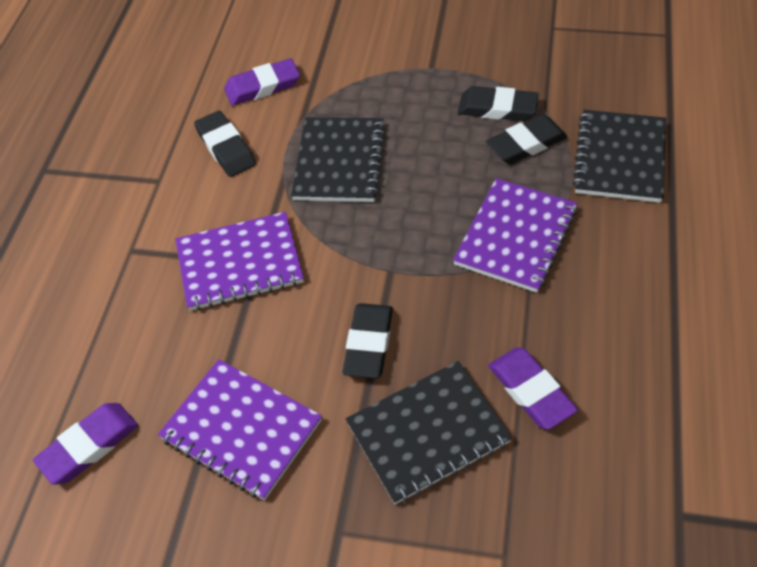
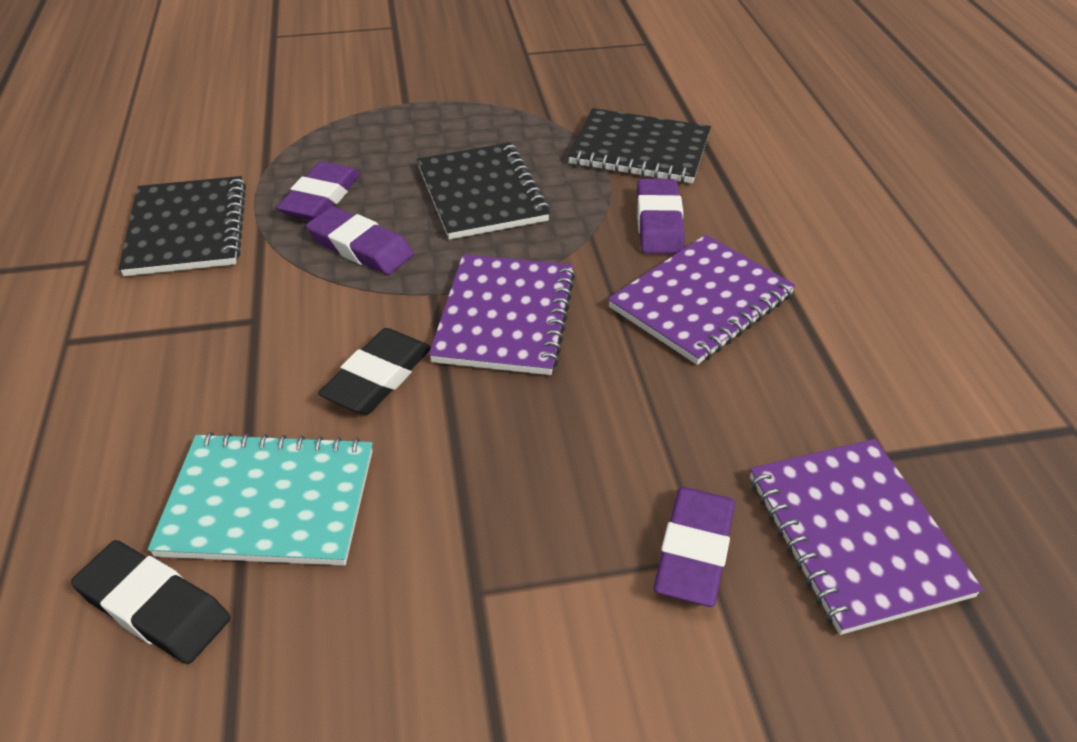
black eraser: [194,110,256,177] [342,303,393,378] [458,86,539,121] [486,114,568,164] = 4 -> [71,540,231,664] [318,328,431,414] = 2
purple eraser: [33,403,138,484] [224,58,300,106] [488,348,578,430] = 3 -> [276,161,360,220] [306,206,414,275] [637,179,685,254] [653,487,735,607] = 4
turquoise notebook: none = 0 -> [148,432,373,566] = 1

